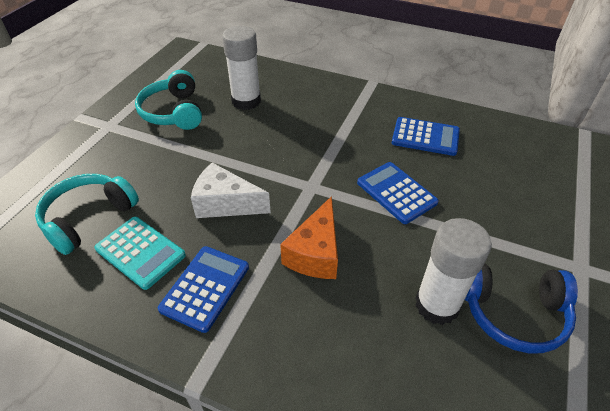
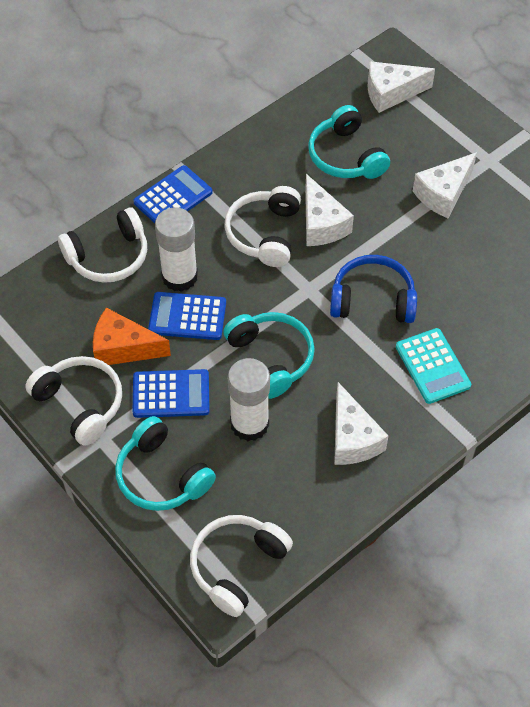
turquoise headphones: [35,174,139,255] [135,70,202,130] = 2 -> [115,416,216,511] [223,312,315,399] [308,105,390,179] = 3
white cheese: [191,163,271,218] = 1 -> [305,174,354,246] [334,382,388,465] [367,61,435,113] [413,152,477,218] = 4
white headphones: none = 0 -> [25,356,122,446] [58,207,147,283] [190,515,293,617] [224,186,301,267] = 4

